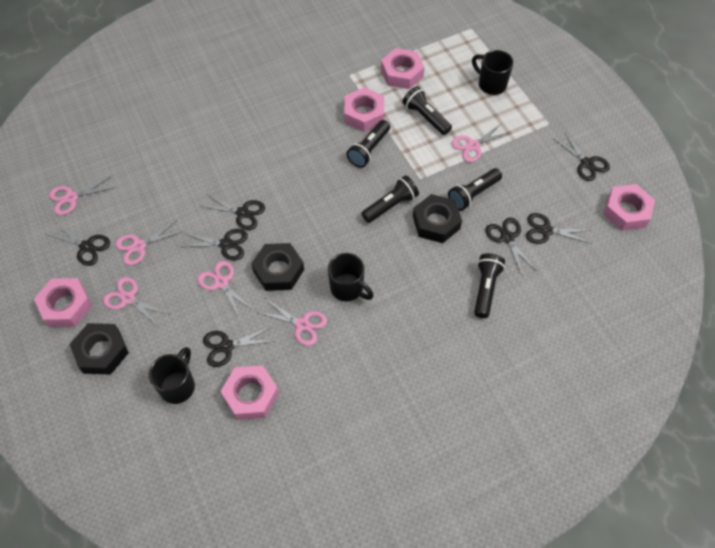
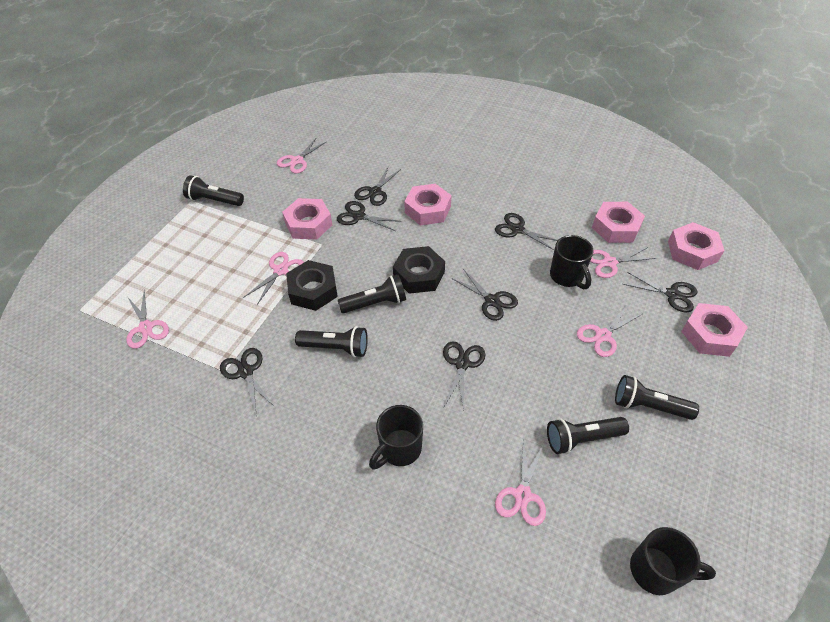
black nut: [69,323,129,375] [251,243,304,291] [413,194,462,243] = 3 -> [286,260,338,311] [393,246,445,294] = 2

